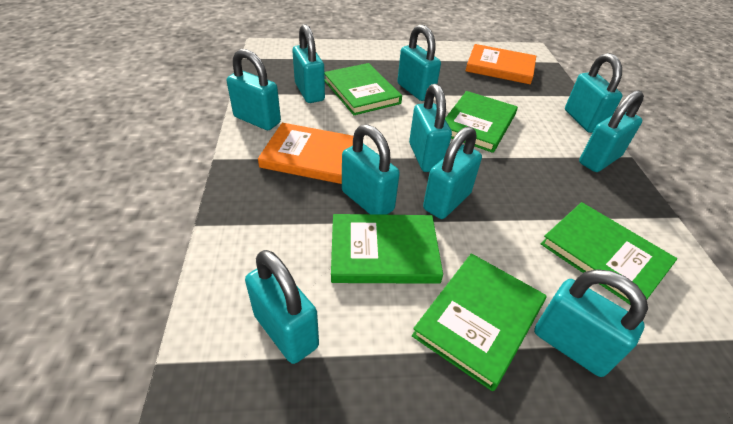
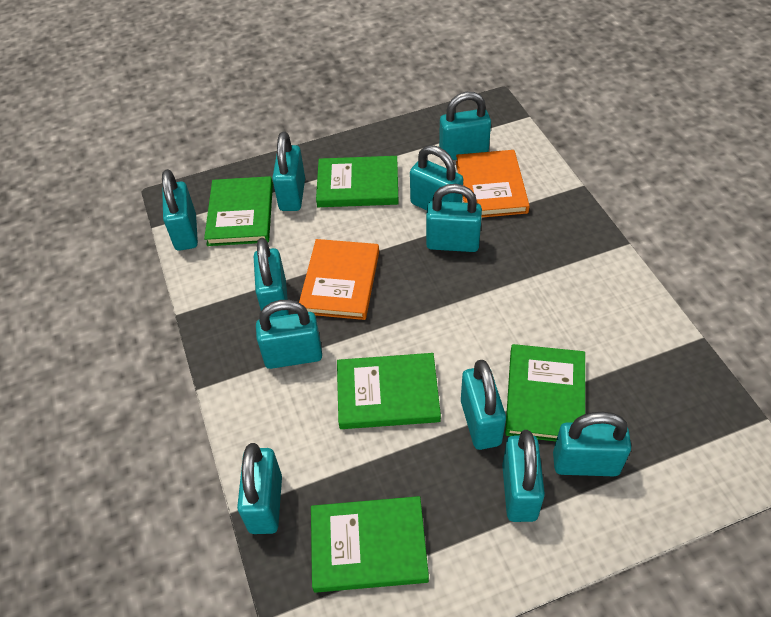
turquoise padlock: [227,49,281,130] [245,250,319,364] [292,24,325,103] [342,124,400,215] [397,24,441,101] [409,84,452,172] [423,126,482,219] [534,269,648,377] [565,53,622,133] [579,90,644,172] = 10 -> [162,169,198,251] [237,443,282,534] [254,238,289,318] [256,300,322,369] [272,131,305,211] [410,145,463,210] [426,184,482,252] [439,92,491,160] [461,360,506,450] [502,430,545,522] [553,412,631,476] = 11

